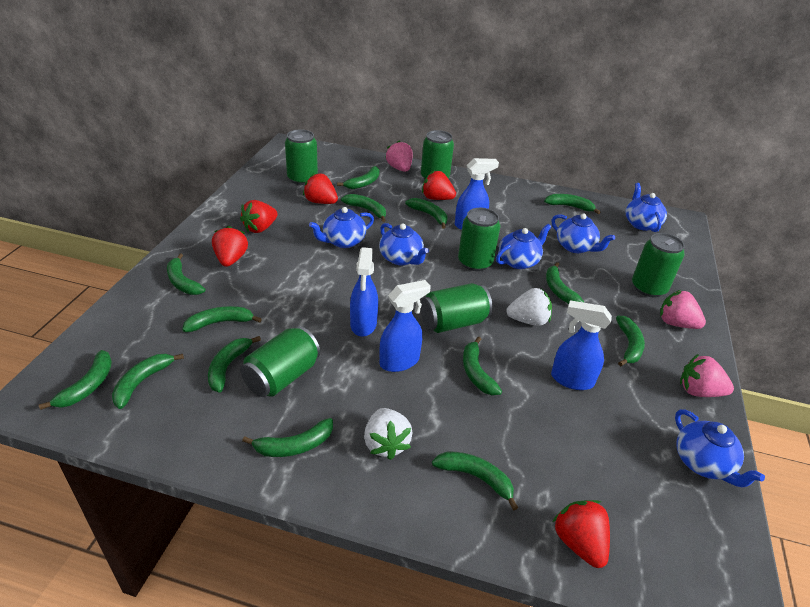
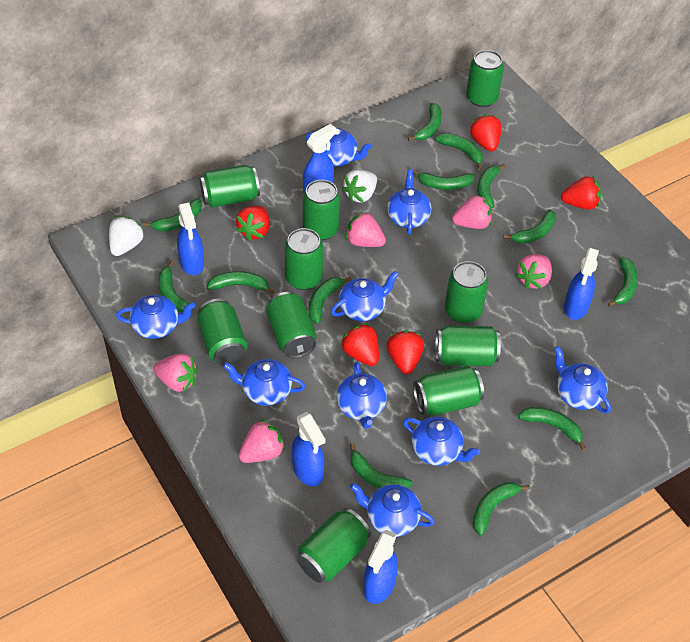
blue spray bottle: [350,247,378,337] [380,280,431,372] [455,158,499,230] [551,300,612,390] = 4 -> [177,203,204,275] [292,412,326,487] [303,124,336,194] [363,530,398,604] [564,248,599,320] = 5
blue teapot: [309,207,374,248] [379,223,429,265] [496,224,551,269] [552,214,615,253] [626,183,667,232] [675,409,765,488] = 6 -> [116,295,196,339] [223,359,305,406] [306,128,372,166] [331,271,399,321] [336,362,387,429] [350,483,435,537] [387,169,431,234] [403,417,480,466] [554,346,611,413] = 9
green banana: [39,350,112,410] [112,354,184,409] [167,253,205,295] [182,306,262,332] [208,336,261,393] [242,418,333,457] [337,166,380,189] [341,194,386,222] [405,198,447,229] [432,452,518,510] [463,336,502,395] [544,194,601,214] [546,262,584,304] [616,316,645,366] = 14 -> [143,198,202,232] [158,261,193,312] [207,271,274,295] [309,277,352,324] [350,443,412,488] [408,103,442,141] [413,169,475,190] [435,133,483,170] [473,482,530,536] [477,164,506,208] [503,209,556,244] [518,407,586,450] [608,257,638,307] = 13
green can: [240,326,320,397] [285,129,318,185] [421,130,454,180] [421,283,492,333] [458,208,500,271] [632,233,685,297] = 6 -> [197,299,248,366] [200,165,260,208] [266,292,316,359] [285,228,323,290] [296,508,371,583] [303,180,340,240] [413,366,484,416] [435,326,501,366] [445,261,488,323] [466,50,504,107] = 10
pink strawberry: [385,141,413,172] [660,290,706,329] [680,354,734,397] = 3 -> [153,353,198,392] [239,419,285,463] [346,211,386,247] [452,195,492,229] [516,254,552,289] = 5

